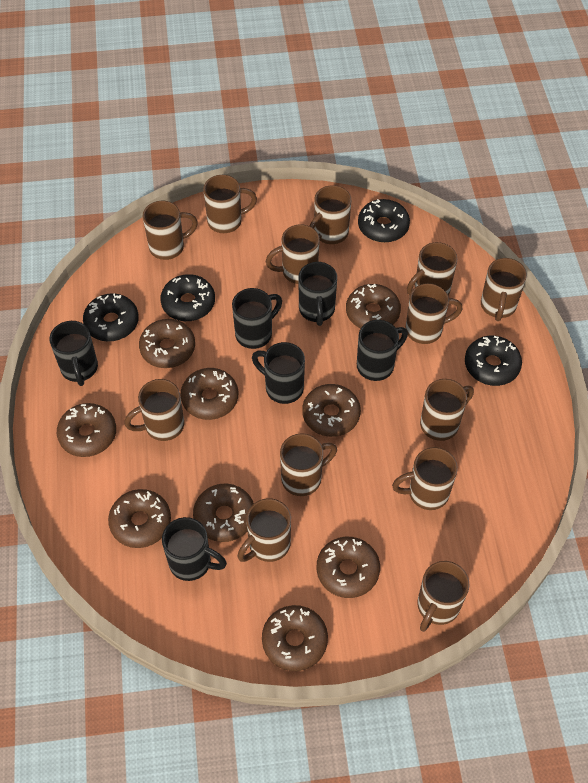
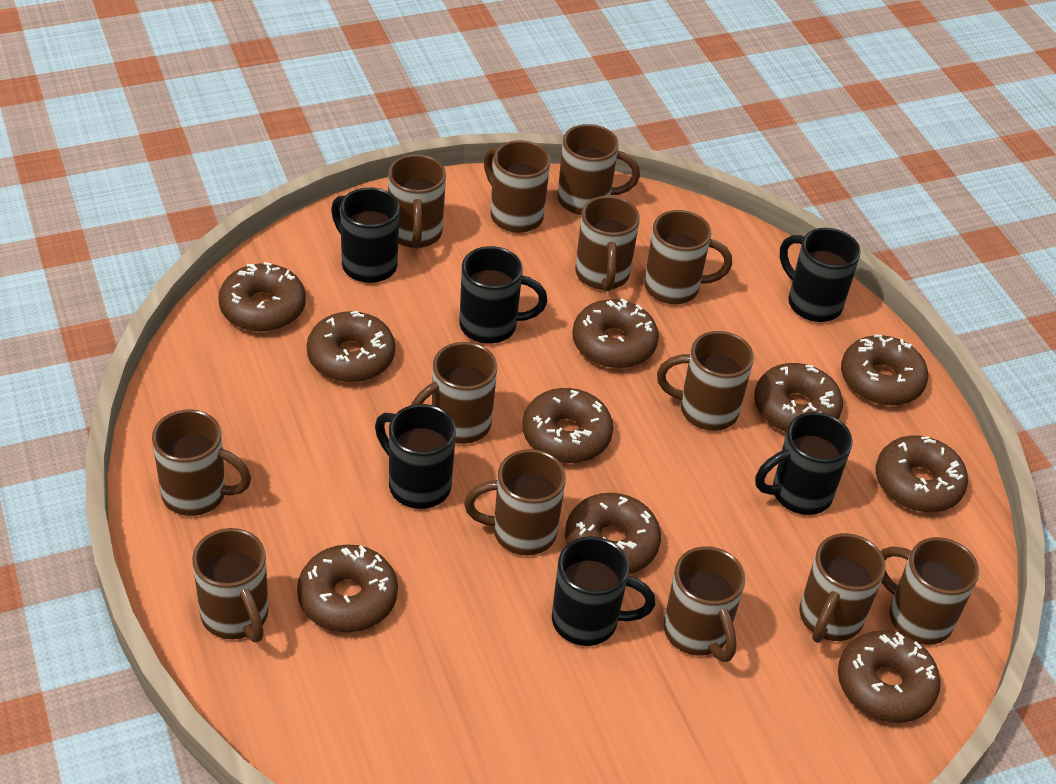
black donut: [83,293,139,342] [160,274,215,321] [358,199,410,243] [465,336,522,386] = 4 -> none = 0
brown donut: [57,403,116,457] [108,489,171,548] [139,319,195,368] [181,368,238,420] [193,484,254,542] [262,605,328,671] [302,384,361,437] [317,537,380,598] [346,284,401,328] = 9 -> [218,262,306,332] [297,544,398,633] [307,311,395,382] [522,388,613,463] [565,493,661,574] [572,298,659,368] [754,363,843,432] [838,631,941,723] [841,335,928,406] [876,436,968,512] = 10

